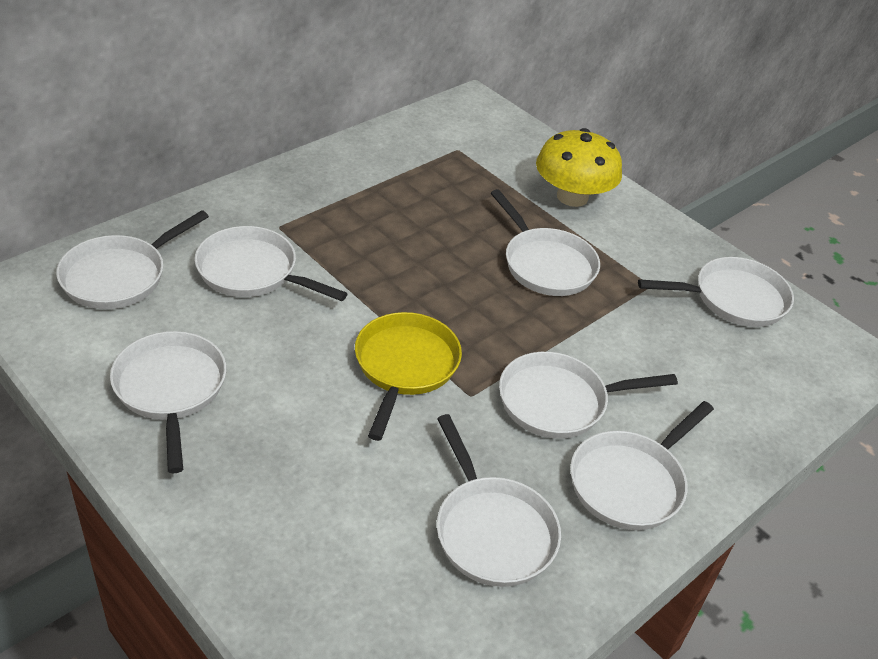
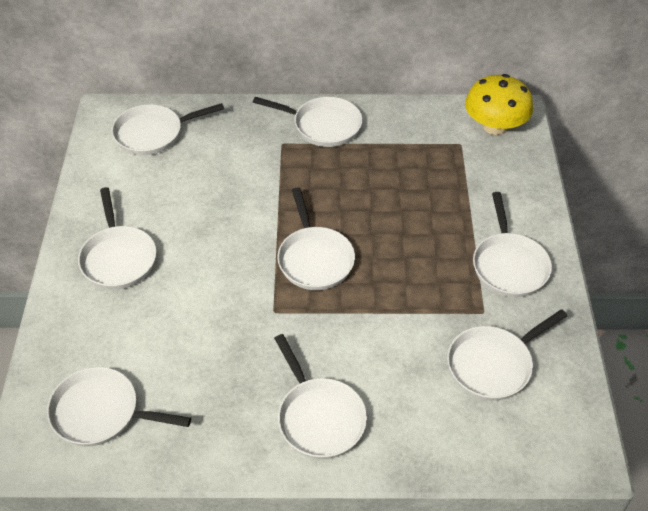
yellow pan: [355,312,462,441] = 1 -> none = 0

